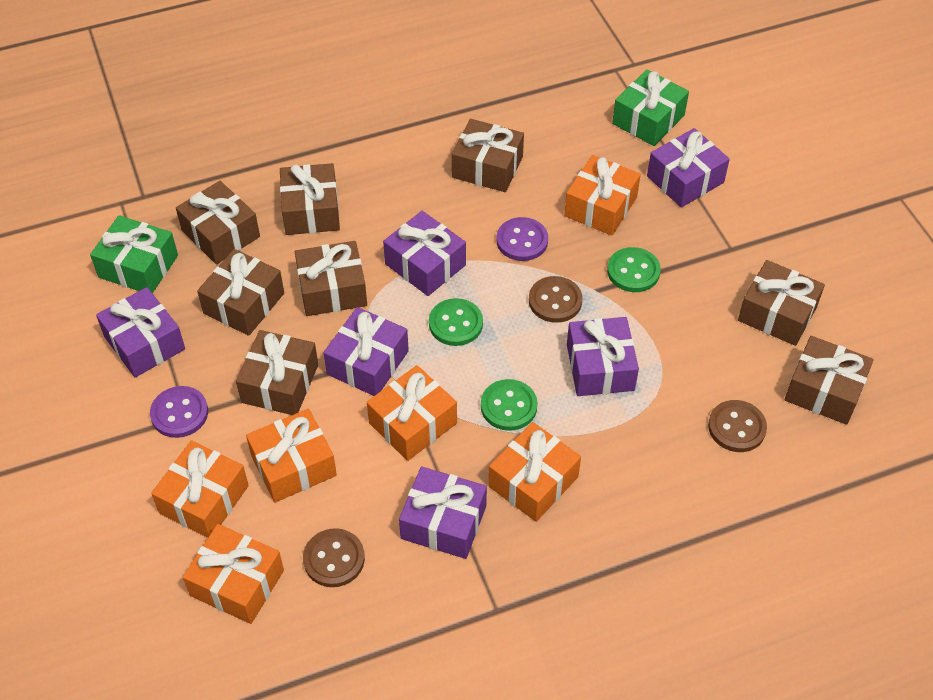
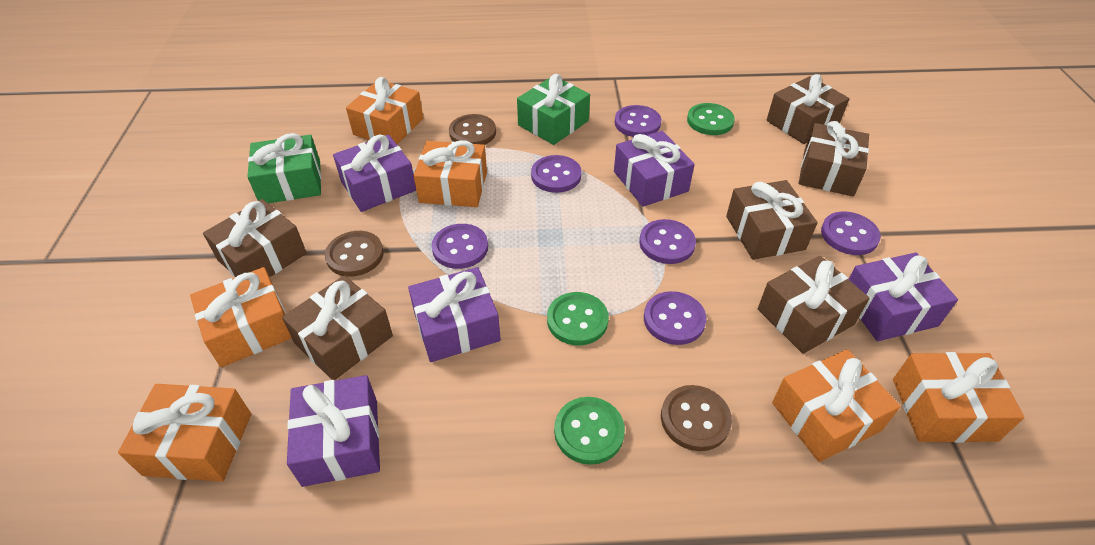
brown gift: [176,181,260,264] [197,249,284,336] [236,330,318,415] [280,163,340,235] [295,241,367,316] [452,119,524,192] [738,260,825,346] [785,336,874,425] = 8 -> [203,199,307,277] [282,275,393,380] [726,180,818,260] [758,256,870,354] [766,74,850,144] [799,121,869,196] = 6
purple button: [150,386,208,438] [496,217,548,261] = 2 -> [432,224,488,269] [531,155,582,193] [615,105,661,137] [639,219,696,264] [644,291,707,345] [821,211,881,255] = 6
purple gift: [96,287,185,378] [324,307,409,396] [383,211,466,296] [399,466,487,559] [567,317,639,396] [647,128,730,207] = 6 -> [287,375,380,487] [333,134,416,212] [408,267,501,362] [614,131,695,207] [848,253,958,341] = 5

